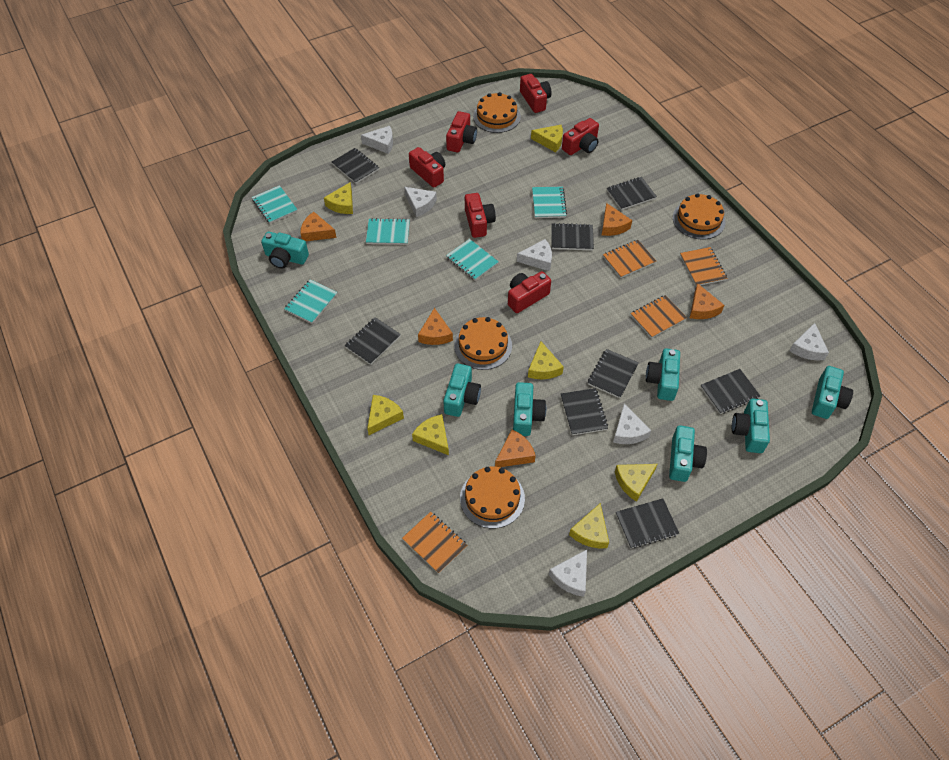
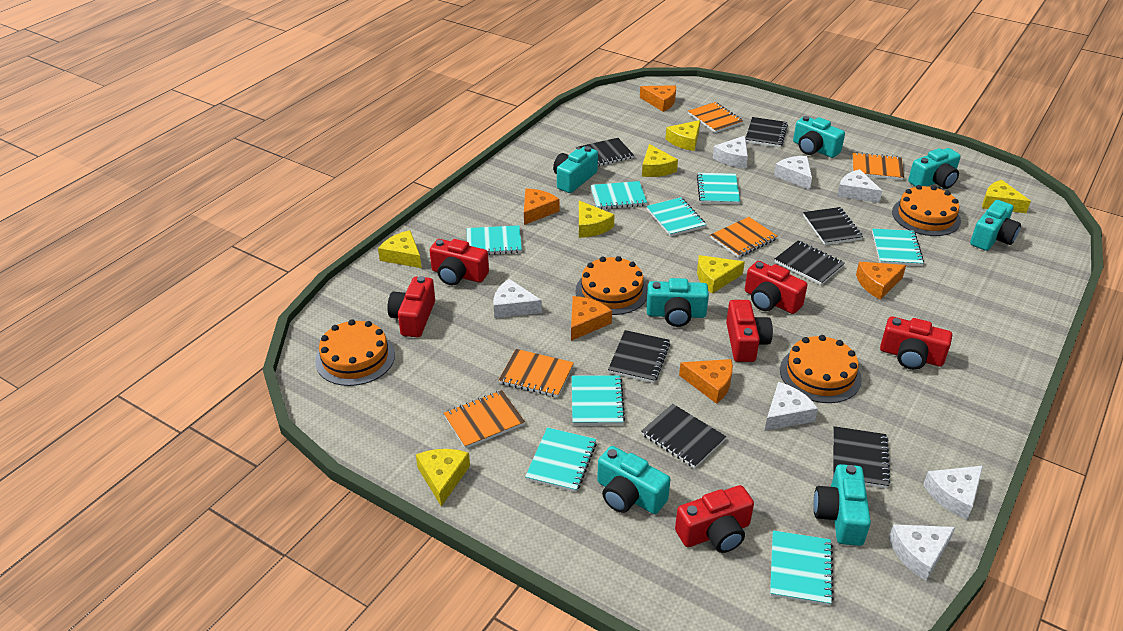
black notebook: [332,148,379,184] [345,317,401,365] [551,223,594,250] [561,388,608,435] [588,349,639,398] [607,177,657,210] [616,499,679,549] [701,369,760,414] = 8 -> [576,138,634,167] [608,330,670,383] [641,404,726,468] [745,117,788,147] [775,241,845,285] [803,207,863,245] [833,426,890,488] = 7
orange notebook: [402,512,467,574] [603,240,656,278] [631,295,687,338] [680,247,727,286] = 4 -> [444,390,525,449] [499,349,574,397] [688,102,743,133] [710,217,777,258] [852,152,904,180] = 5
turquoise notebook: [252,185,298,224] [284,279,337,324] [366,218,410,245] [446,239,498,280] [532,187,567,218] = 5 -> [467,225,522,255] [525,427,597,492] [572,375,625,425] [590,181,647,209] [646,197,706,237] [697,173,740,204] [770,530,834,606] [872,229,924,266] = 8
white cheese: [361,126,393,154] [404,187,437,217] [517,239,552,271] [549,550,587,597] [613,403,651,444] [789,323,829,361] = 6 -> [493,279,542,318] [713,136,748,168] [765,382,818,431] [774,156,812,190] [837,169,882,203] [889,524,955,581] [923,466,983,519] = 7

